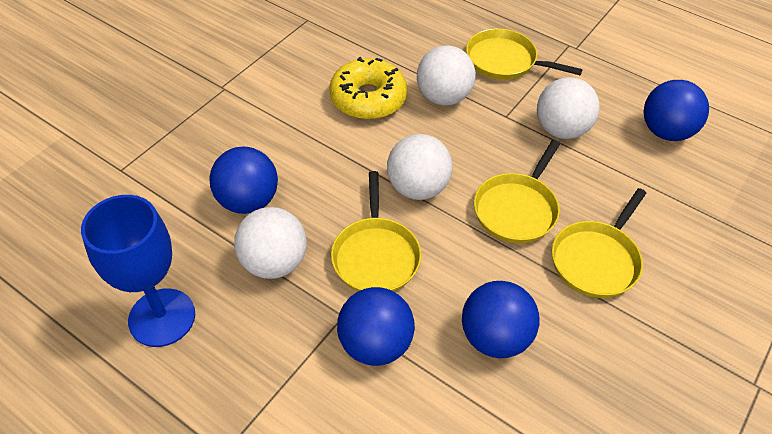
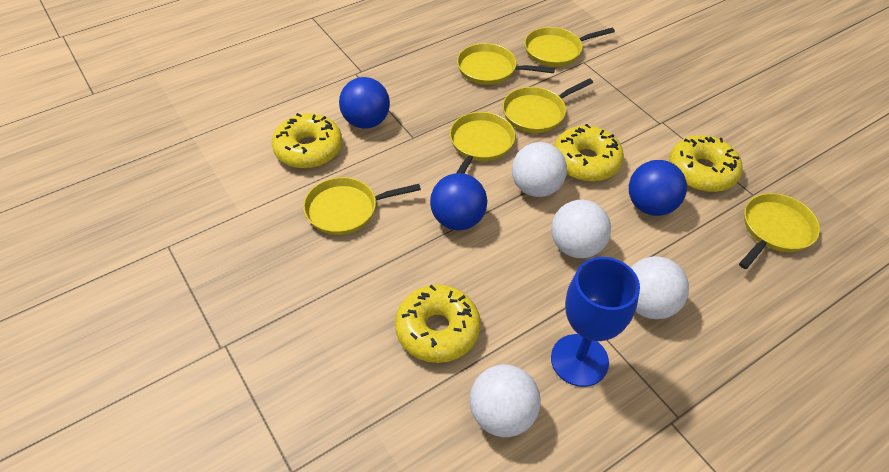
blue ball: [210,147,278,214] [337,287,415,366] [462,281,540,358] [643,80,709,141] = 4 -> [339,77,390,129] [430,173,487,230] [629,160,687,216] = 3
yellow donut: [329,57,408,120] = 1 -> [272,113,342,169] [395,285,481,363] [554,124,624,182] [669,135,742,192] = 4
yellow pan: [331,171,421,291] [466,28,583,80] [474,140,560,243] [552,188,646,298] = 4 -> [303,177,421,235] [450,112,515,174] [457,43,555,85] [503,78,593,133] [524,27,615,67] [739,193,820,269] = 6

